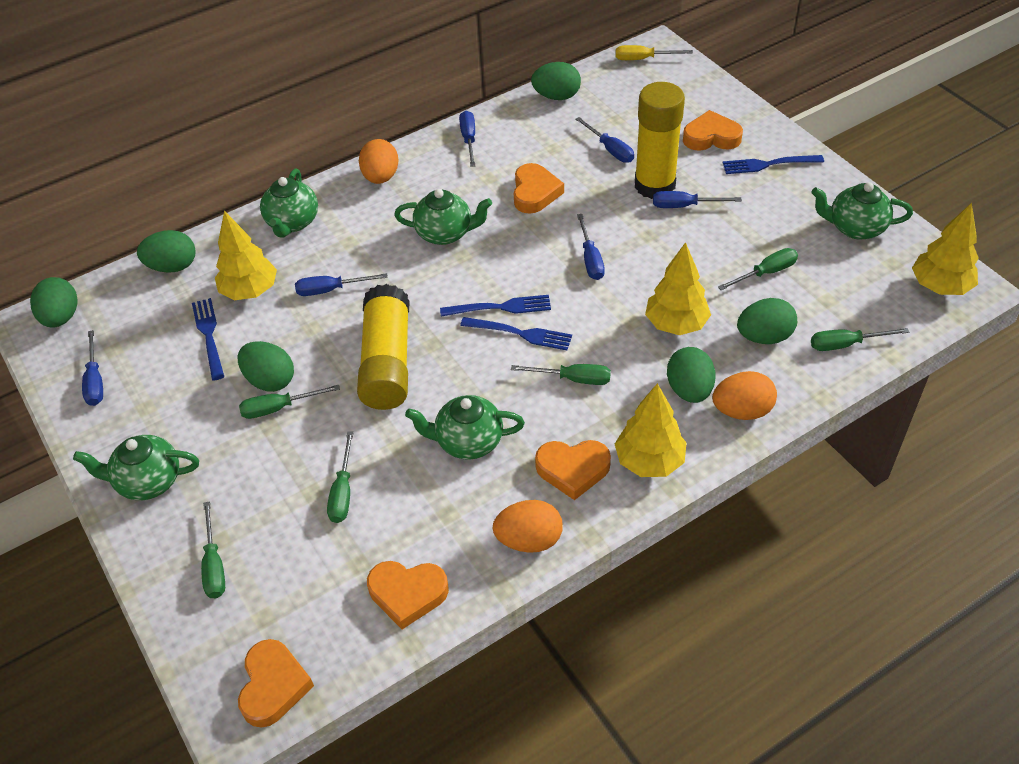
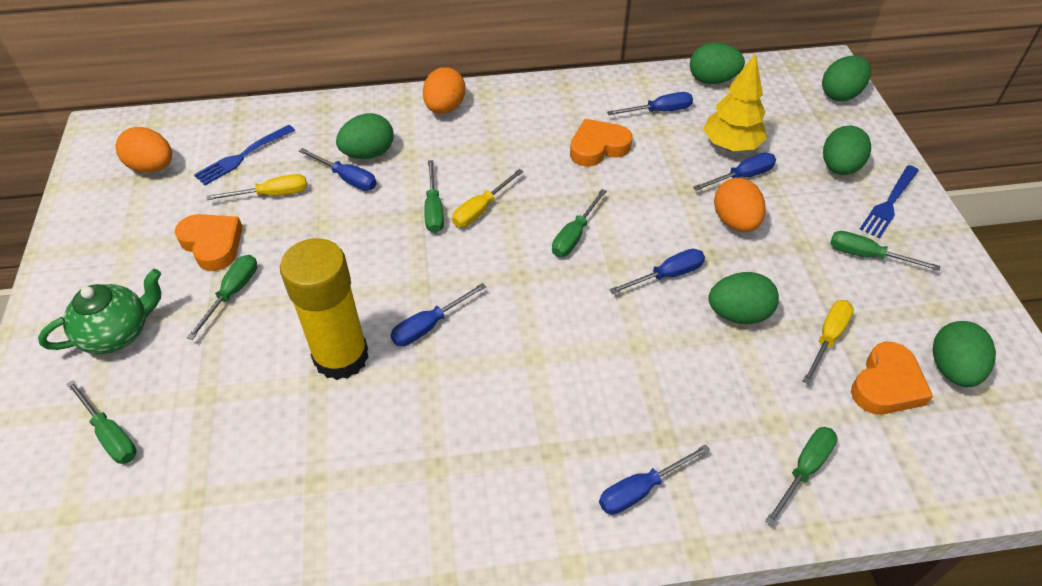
blue fork: [192,298,224,381] [440,295,551,317] [460,317,572,350] [722,155,824,174] = 4 -> [194,125,295,185] [860,165,919,239] = 2
green teapot: [73,435,199,500] [260,169,318,238] [394,189,492,245] [405,395,525,460] [812,182,913,240] = 5 -> [38,269,161,354] = 1
orange heart: [238,639,314,728] [367,561,449,629] [514,163,564,214] [535,440,611,500] [683,110,743,151] = 5 -> [175,214,243,271] [570,119,633,167] [851,342,933,414] = 3
yellow glue stick: [357,284,409,410] [635,82,685,199] = 2 -> [280,238,369,380] = 1
yellow screwdriver: [616,45,693,60] = 1 -> [206,174,307,200] [452,169,524,227] [803,300,854,384] = 3
yellow tree: [215,211,277,300] [615,383,687,477] [645,242,711,335] [912,203,979,295] = 4 -> [703,53,767,151] = 1

